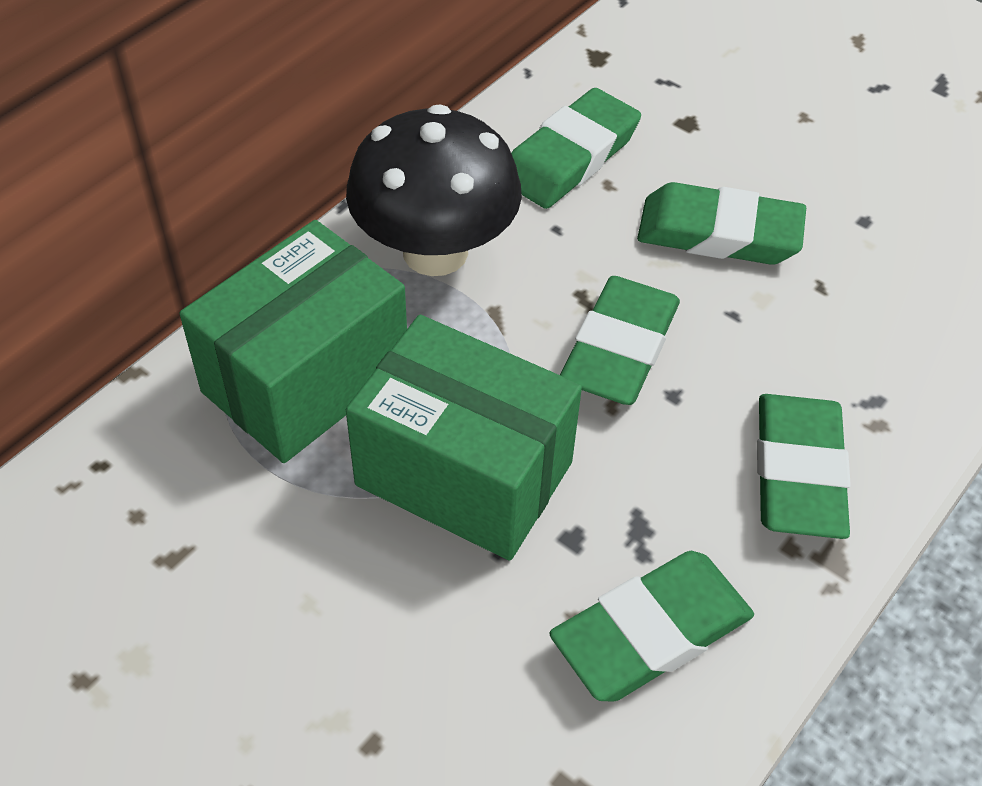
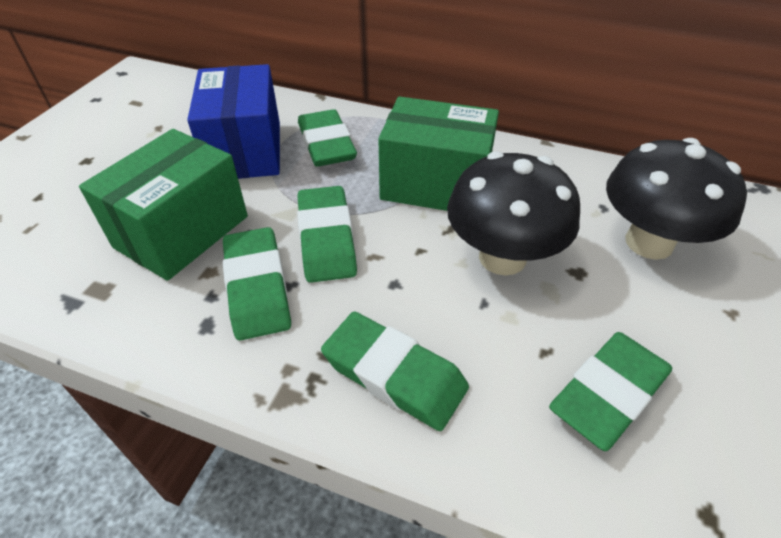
black mushroom: [346,104,522,276] = 1 -> [447,151,580,276] [606,138,747,260] = 2
blue box: none = 0 -> [187,64,280,179] = 1

